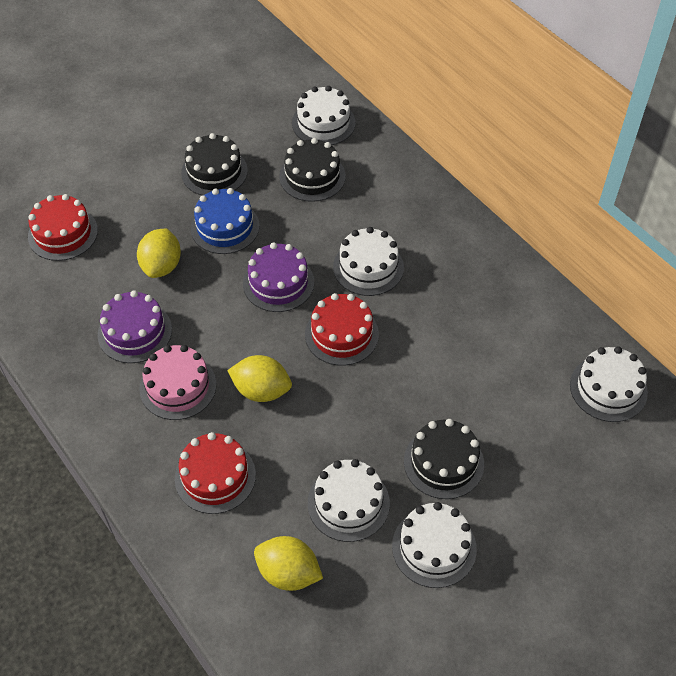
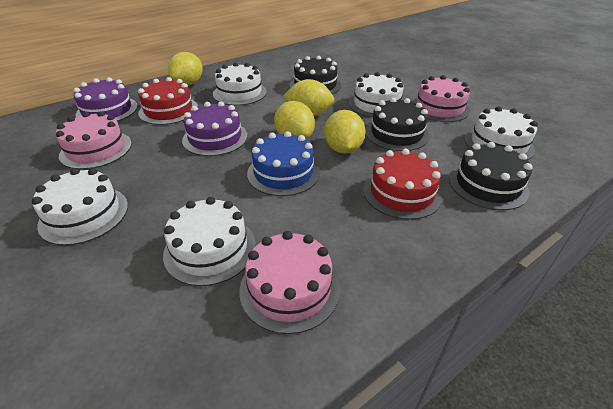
pink cake: [139,345,217,420] = 1 -> [56,111,132,169] [240,231,340,334] [412,75,470,122] = 3
red cake: [28,194,98,261] [175,432,256,514] [305,293,379,366] = 3 -> [138,77,198,125] [363,149,442,220] = 2
yellow lemon: [137,229,181,278] [227,355,292,402] [254,536,323,591] = 3 -> [168,52,203,86] [274,101,315,140] [283,79,334,116] [324,110,366,154] = 4

